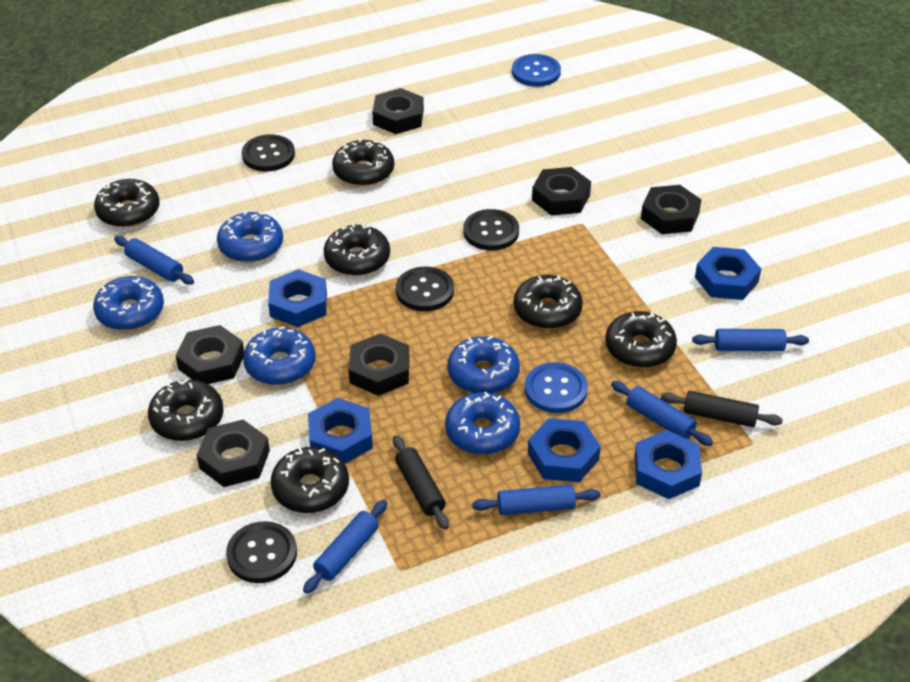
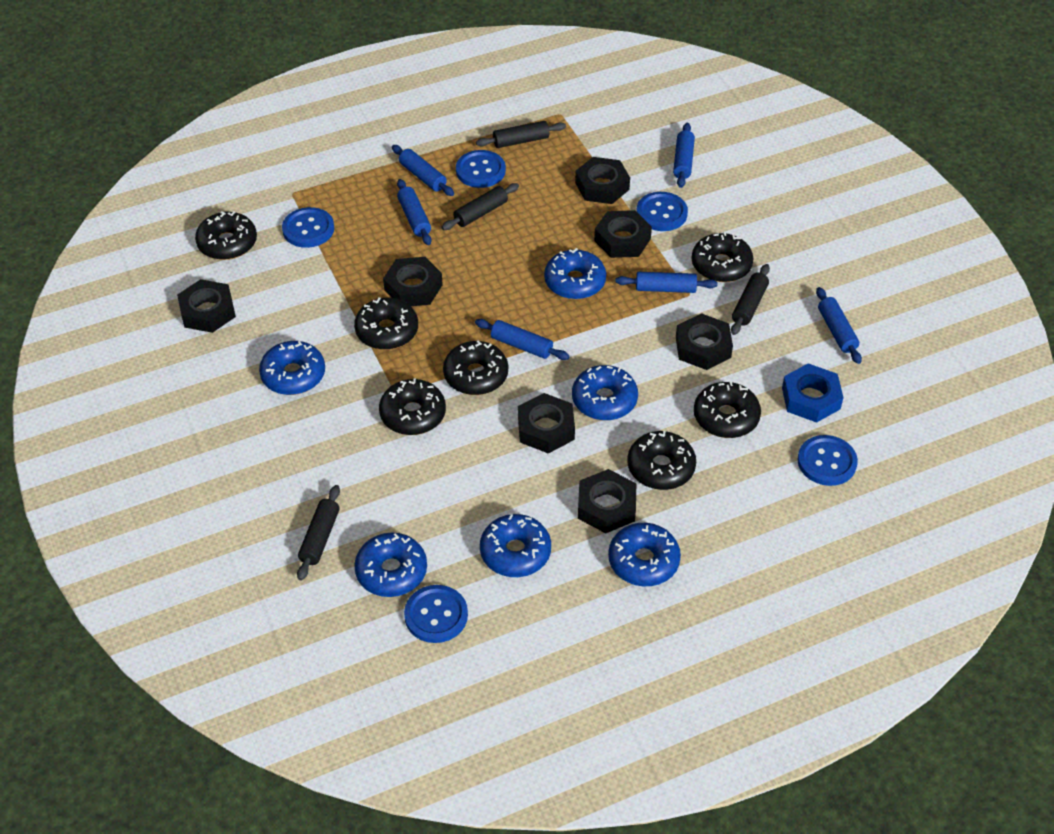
black button: [226,521,297,583] [242,134,295,171] [396,267,454,311] [463,209,519,251] = 4 -> none = 0
black nut: [176,325,244,384] [197,420,270,487] [349,333,410,396] [372,88,424,134] [532,167,591,215] [641,185,701,234] = 6 -> [177,279,236,333] [383,257,443,306] [518,393,575,454] [575,157,630,204] [578,469,636,533] [594,210,652,258] [676,313,733,370] = 7
black rolling pin: [393,435,449,530] [661,391,783,427] = 2 -> [297,485,340,581] [442,183,519,230] [476,121,566,148] [731,264,770,335] = 4
blue button: [512,54,561,87] [525,362,588,413] = 2 -> [282,207,334,248] [404,585,468,643] [456,150,506,188] [637,192,688,231] [798,435,858,486] = 5
blue donut: [93,276,164,330] [217,211,283,263] [243,326,316,385] [445,392,520,455] [448,336,520,394] = 5 -> [259,341,325,395] [354,533,427,597] [480,514,551,577] [544,248,606,299] [572,365,638,420] [608,523,681,586] = 6
blue nut: [268,269,327,327] [308,398,373,463] [528,418,601,482] [634,430,702,499] [695,247,761,300] = 5 -> [782,363,843,423] = 1
blue rolling pin: [114,236,194,285] [303,500,387,594] [472,485,601,515] [611,381,713,446] [692,329,809,351] = 5 -> [392,145,454,196] [397,179,432,245] [475,319,570,360] [615,272,718,293] [673,123,695,188] [816,287,862,364] = 6

